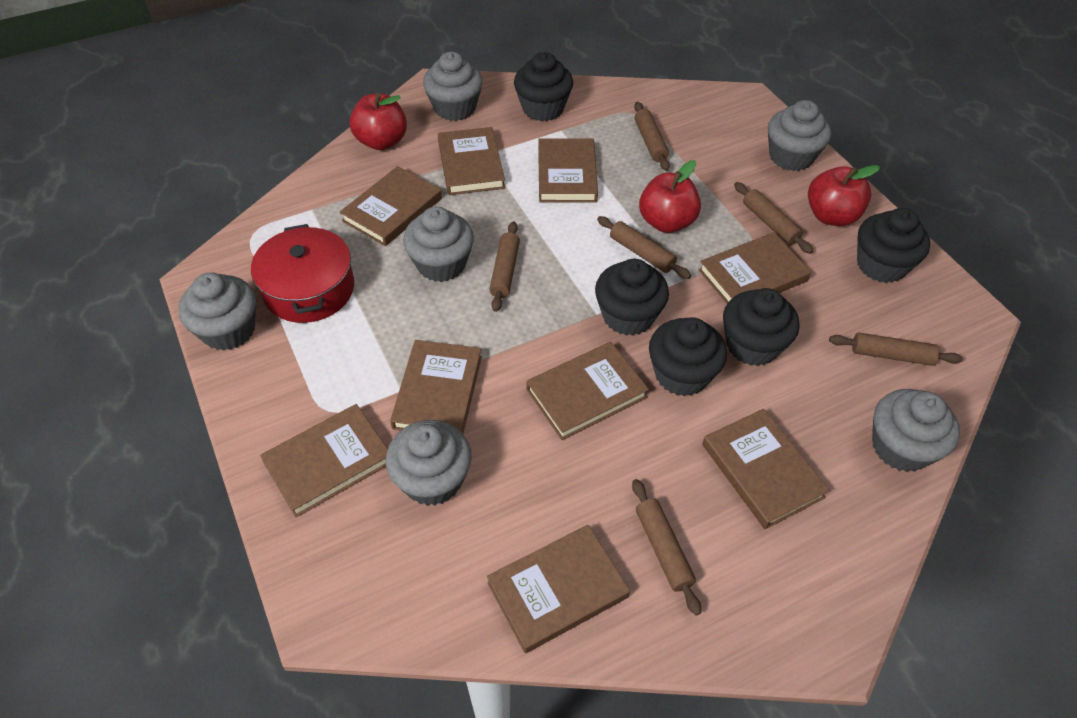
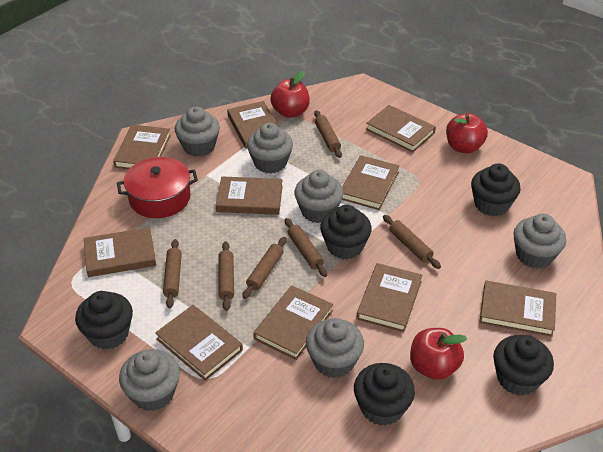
brown book: [260,404,388,517] [340,166,442,246] [390,340,482,433] [438,127,505,195] [487,525,630,653] [526,342,649,440] [538,138,598,202] [698,232,811,304] [702,409,830,529] = 9 -> [84,227,156,277] [113,125,171,169] [155,305,243,381] [216,176,283,215] [227,101,280,149] [253,286,333,360] [342,155,399,210] [356,263,422,332] [366,105,436,152] [479,281,556,337] = 10

